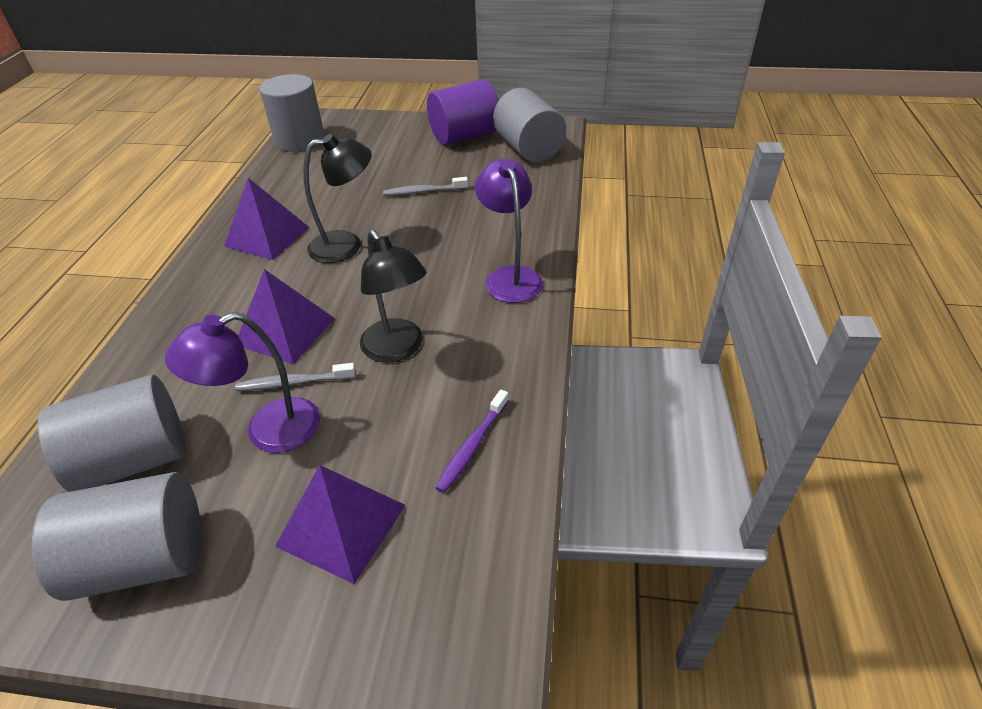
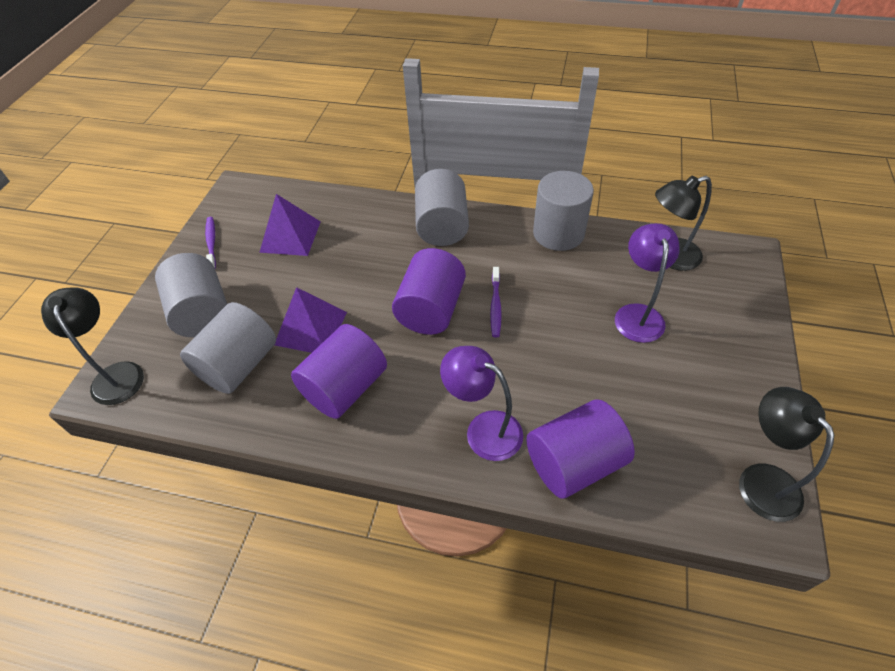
black lamp: [304,134,372,263] [360,230,427,363] = 2 -> [41,287,144,405] [655,176,712,271] [739,387,834,522] = 3
grey toothbrush: [235,363,355,391] [383,177,468,196] = 2 -> none = 0
purple cylinder: [427,79,498,145] = 1 -> [291,324,387,419] [392,248,466,335] [526,399,635,499] = 3
purple pyramid: [224,178,309,260] [238,269,335,364] [275,465,405,584] = 3 -> [259,194,321,256] [275,287,347,353] = 2
purple toothbrush: [435,389,509,493] = 1 -> [205,217,216,269] [490,267,502,337] = 2

